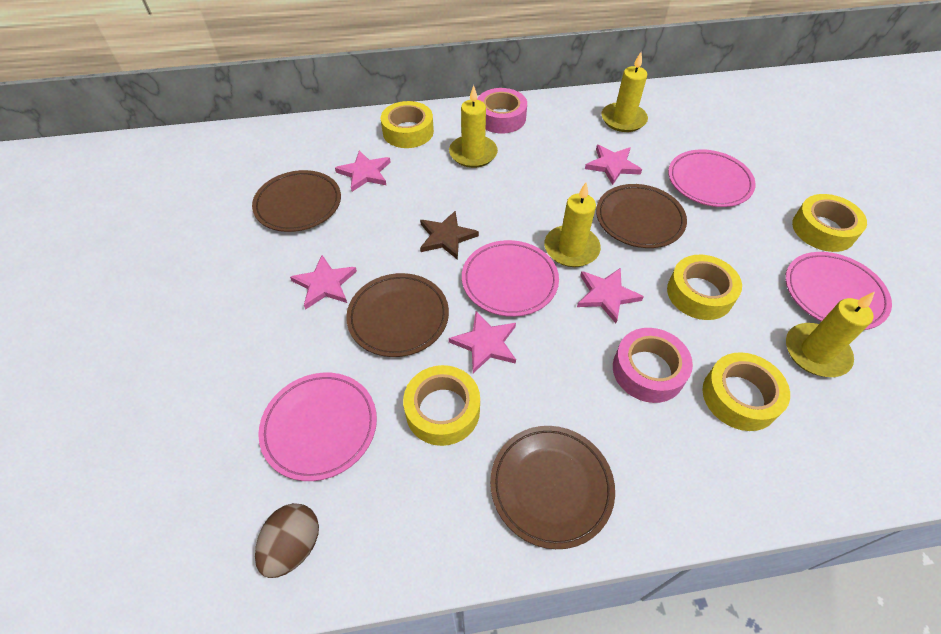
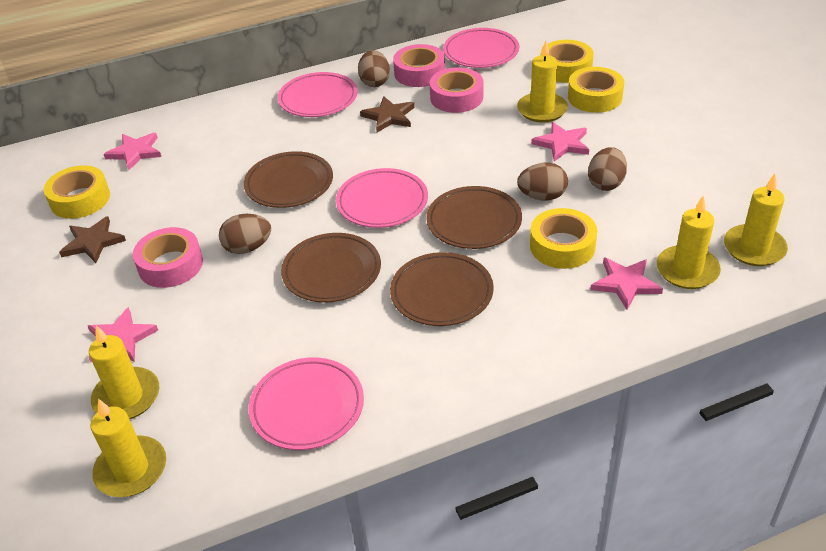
brown egg: [255,503,319,578] = 1 -> [219,214,271,254] [358,50,390,87] [517,163,568,200] [588,147,627,191] = 4
brown star: [420,211,479,260] = 1 -> [59,216,126,263] [360,96,414,132] = 2
pink star: [290,255,357,310] [335,151,391,192] [449,311,516,373] [577,268,644,323] [585,145,642,185] = 5 -> [88,307,158,362] [104,133,161,170] [531,122,589,161] [590,257,663,310] = 4
pink tape: [477,88,527,134] [613,328,693,403] = 2 -> [133,227,203,288] [393,44,445,87] [430,67,483,113] = 3
yellow candle: [449,85,498,168] [544,183,601,267] [601,52,648,132] [786,292,875,377] = 4 -> [89,326,159,419] [90,399,166,497] [517,41,568,123] [657,195,721,289] [724,174,788,266] = 5
yellow tape: [381,101,434,148] [403,365,480,446] [667,254,742,320] [702,352,790,431] [792,194,867,252] = 5 -> [44,165,110,219] [530,208,597,269] [541,40,594,83] [568,67,624,113] = 4

